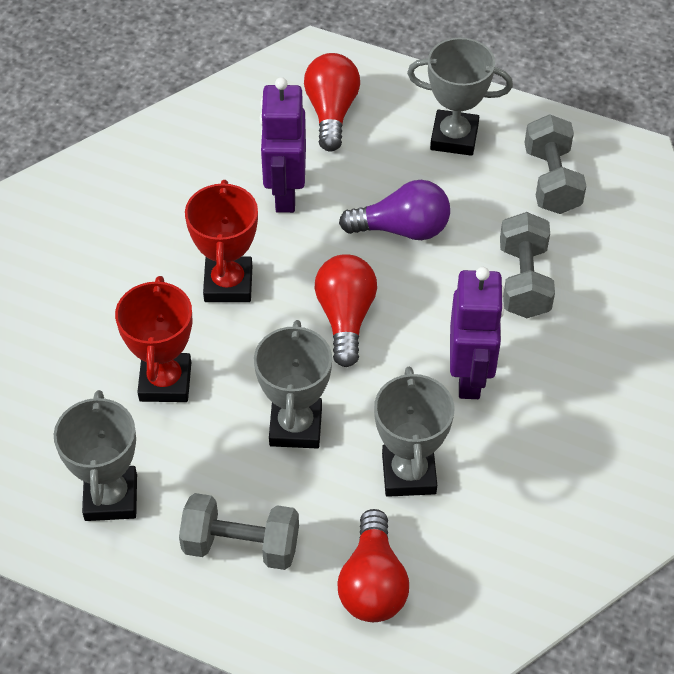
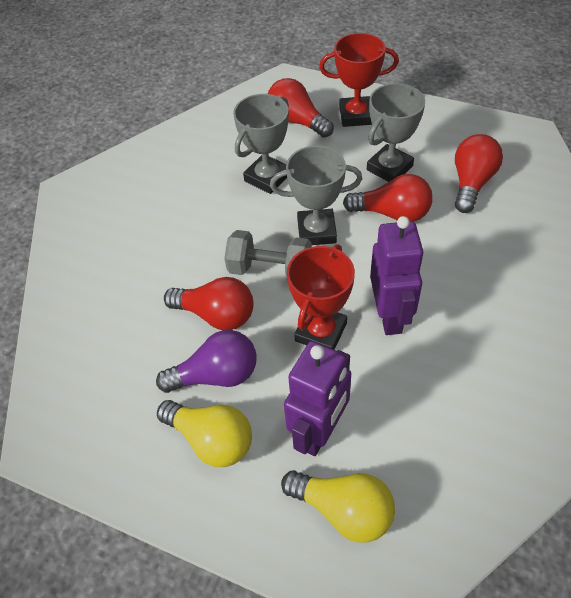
grey dumbbell: [179,493,299,570] [500,212,555,318] [524,114,586,214] = 3 -> [224,230,312,279] = 1
grey trophy: [54,390,137,521] [254,320,332,448] [374,367,454,497] [407,38,513,156] = 4 -> [233,94,289,194] [270,146,362,245] [367,83,425,182] = 3
red light bulb: [304,53,360,152] [315,254,377,367] [338,509,409,622] = 3 -> [164,277,254,330] [268,78,334,138] [343,174,433,222] [455,134,503,213] = 4
yellow light bulb: none = 0 -> [157,400,252,467] [281,470,395,543] = 2

